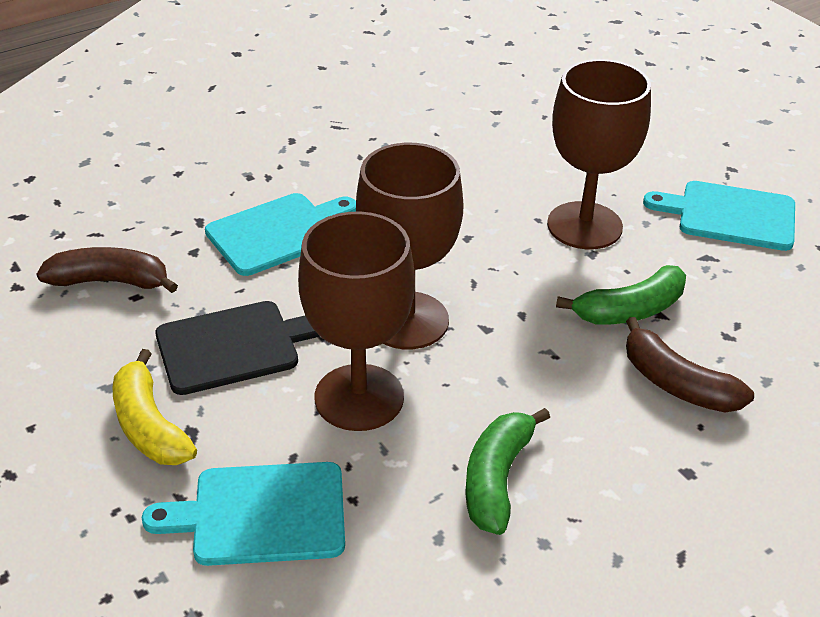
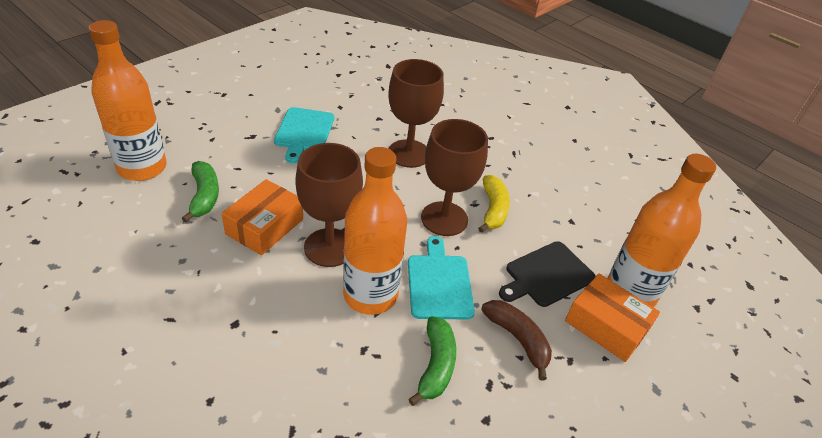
brown banana: [37,247,178,293] [626,317,754,412] = 2 -> [481,300,552,381] = 1
orange bottle: none = 0 -> [89,20,167,181] [343,147,407,315] [607,154,716,307] = 3
orange box: none = 0 -> [221,179,303,255] [565,274,660,362] = 2
turquoise cutting board: [142,462,345,566] [205,193,356,276] [643,181,795,251] = 3 -> [274,107,334,163] [408,236,475,319] = 2

